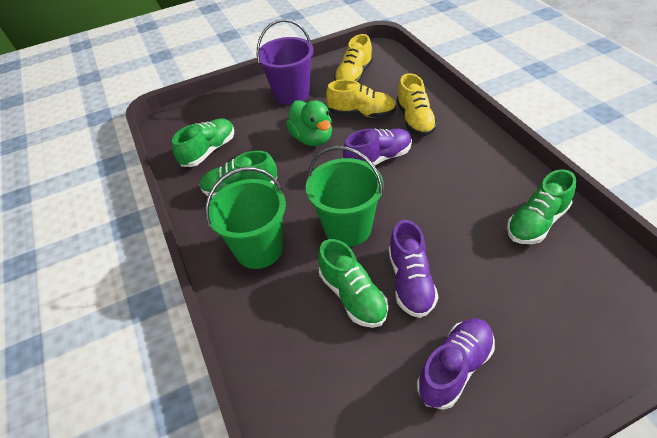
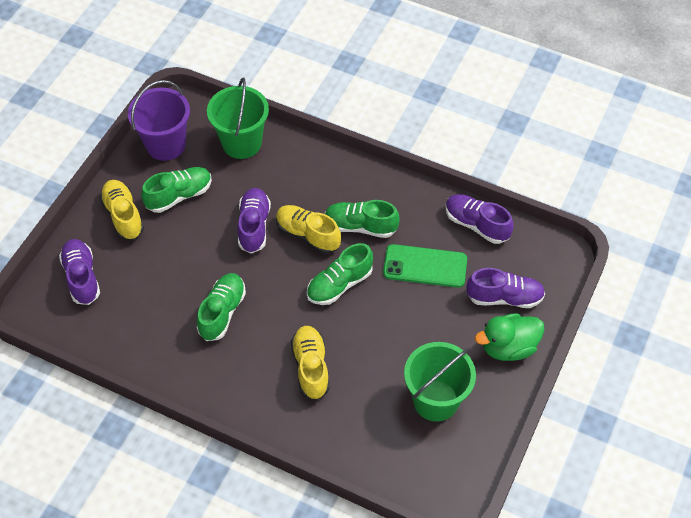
green phone: none = 0 -> [383,244,467,288] = 1
purple shoe: [343,129,412,165] [389,220,438,318] [417,318,495,410] = 3 -> [59,239,100,305] [237,188,271,253] [445,194,514,244] [466,268,545,308] = 4

